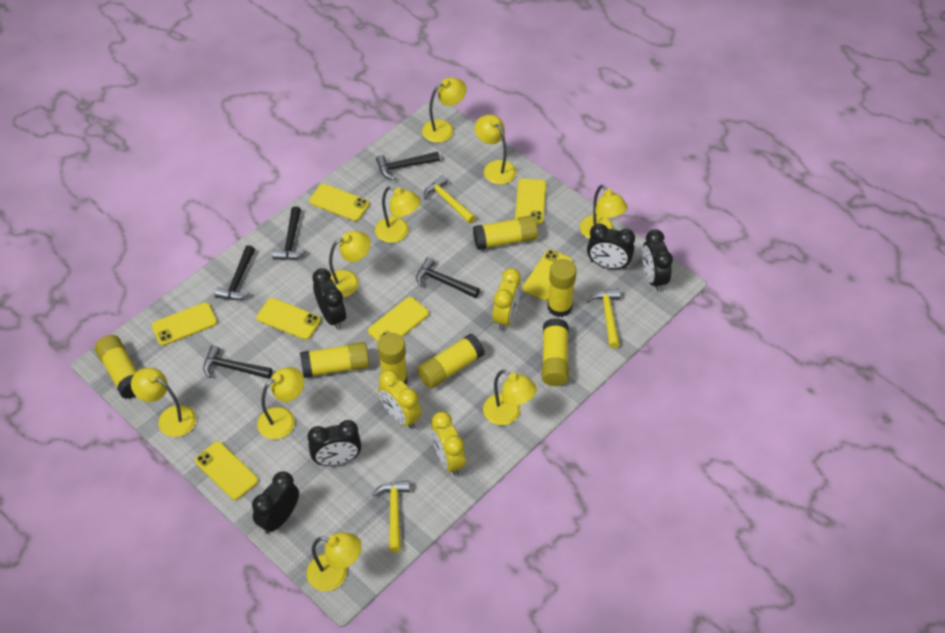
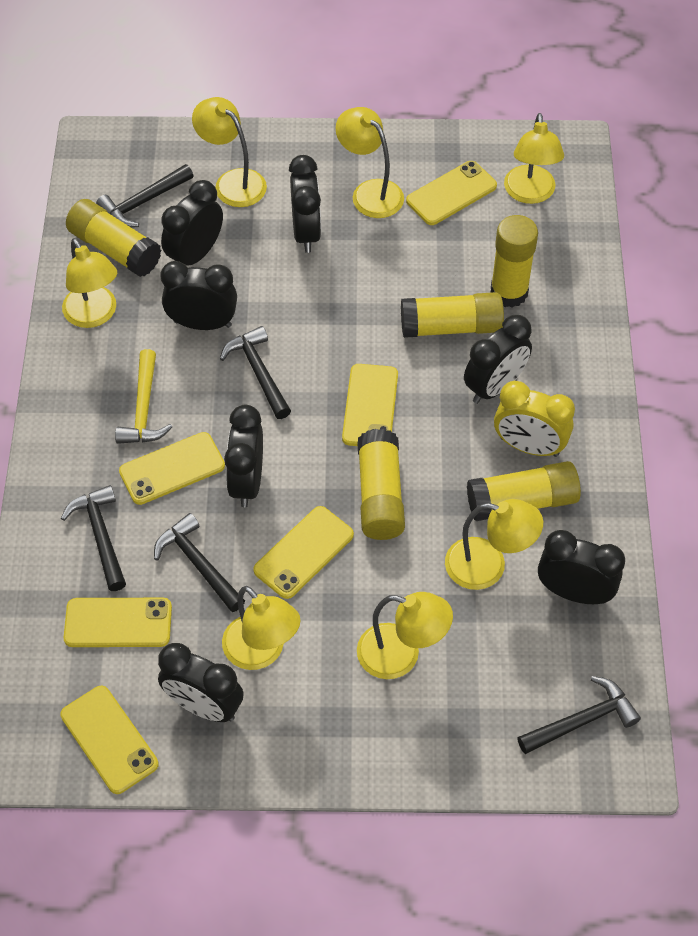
black clock: [252,471,299,534] [308,420,361,466] [312,268,346,329] [587,223,635,269] [642,229,673,292] = 5 -> [158,643,244,722] [160,261,237,330] [161,180,223,265] [224,405,263,507] [289,155,321,253] [464,315,532,404] [538,530,625,604] = 7
yellow clock: [378,370,422,429] [431,412,466,476] [493,268,521,331] = 3 -> [494,381,575,457] = 1
yellow glue stick: [95,335,137,399] [300,342,369,378] [377,333,407,385] [417,333,485,389] [473,215,538,250] [542,318,569,386] [547,259,576,317] = 7 -> [66,199,162,277] [357,429,405,540] [401,292,504,338] [467,461,581,521] [491,215,538,308] = 5
yellow hammer: [372,481,410,552] [424,175,476,224] [587,289,621,348] = 3 -> [115,349,172,444] = 1
yellow lamp: [131,368,196,437] [257,367,304,439] [306,532,361,591] [329,231,371,297] [375,186,421,243] [422,77,467,143] [475,115,516,184] [483,370,537,425] [580,184,628,239] = 9 -> [62,238,117,328] [192,97,267,207] [222,586,300,670] [336,107,404,218] [357,592,453,679] [445,499,543,590] [504,113,564,204] = 7
yellow phone: [152,302,217,346] [195,441,258,500] [256,298,321,340] [309,184,370,221] [368,297,429,341] [515,179,546,224] [523,249,573,301] = 7 -> [60,686,159,794] [64,598,172,647] [119,432,225,505] [253,506,354,599] [342,364,398,446] [406,161,497,225] = 6

